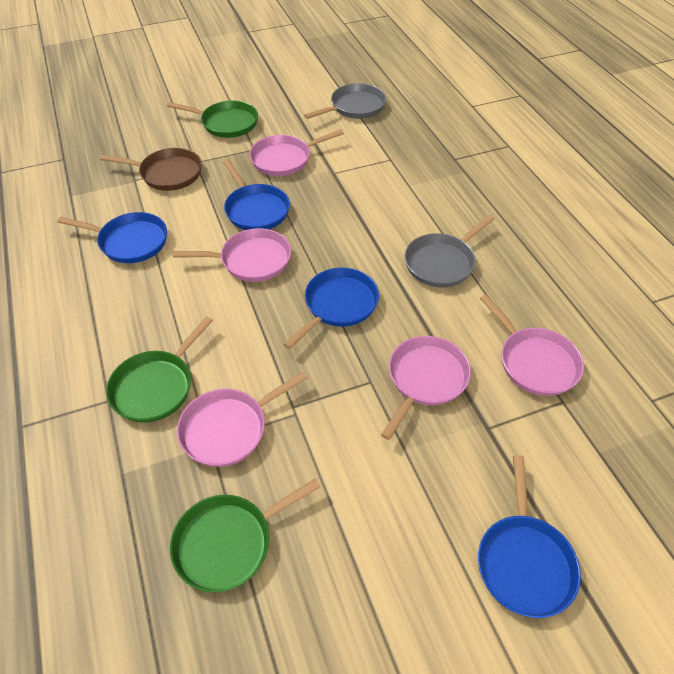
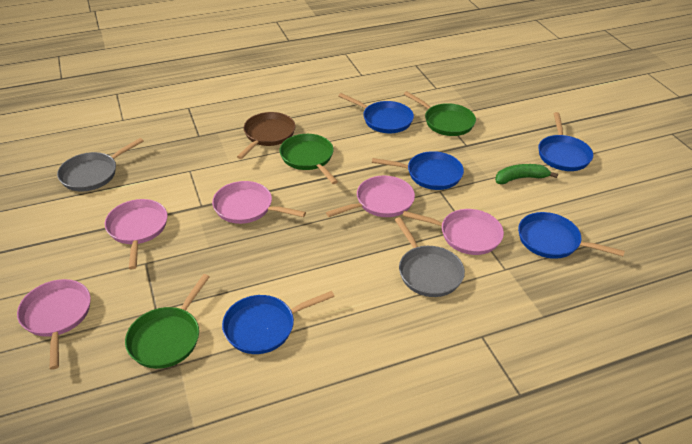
blue pan: [57,212,167,263] [223,160,290,230] [283,268,379,349] [478,455,581,618] = 4 -> [222,291,335,354] [338,93,414,133] [372,151,464,190] [518,212,625,259] [538,112,593,171] = 5
green banana: none = 0 -> [495,164,558,184] = 1

